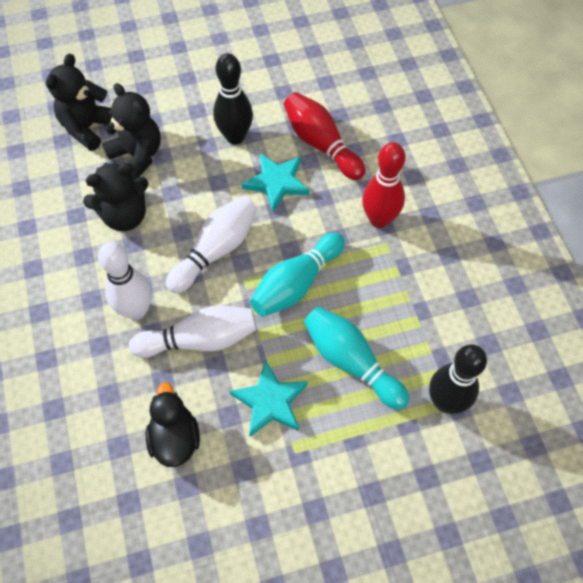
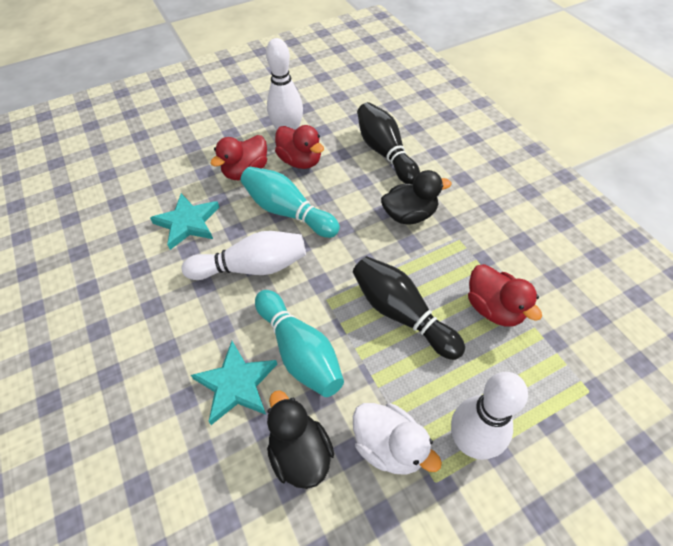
black duck: [146,382,200,467] = 1 -> [267,390,334,489] [381,170,452,225] = 2
black teddy bear: [46,54,112,151] [83,162,149,231] [102,83,161,181] = 3 -> none = 0
red bowling pin: [284,92,366,180] [362,142,405,228] = 2 -> none = 0
red duck: none = 0 -> [211,135,267,180] [275,125,324,169] [468,264,542,327] = 3
white duck: none = 0 -> [353,403,442,475] = 1

